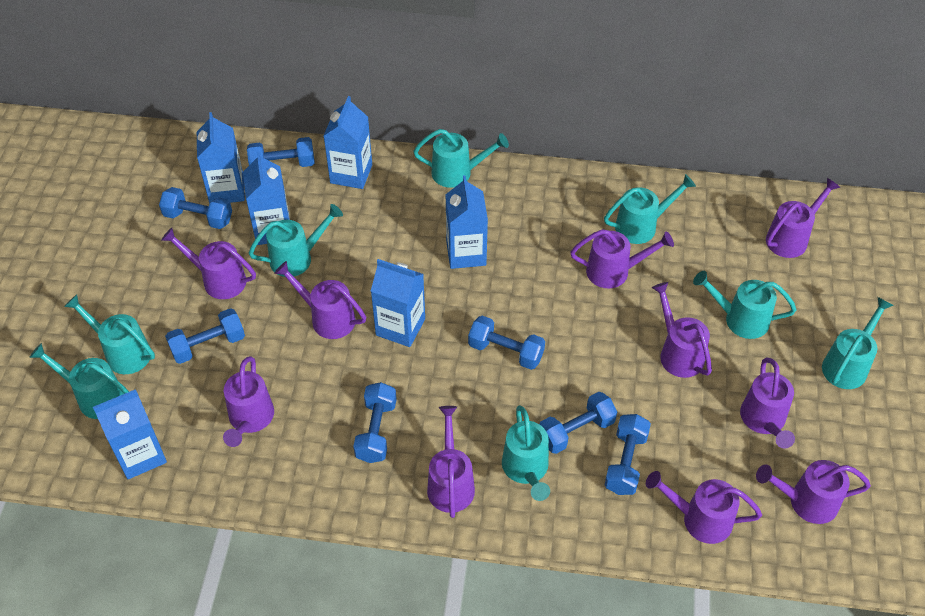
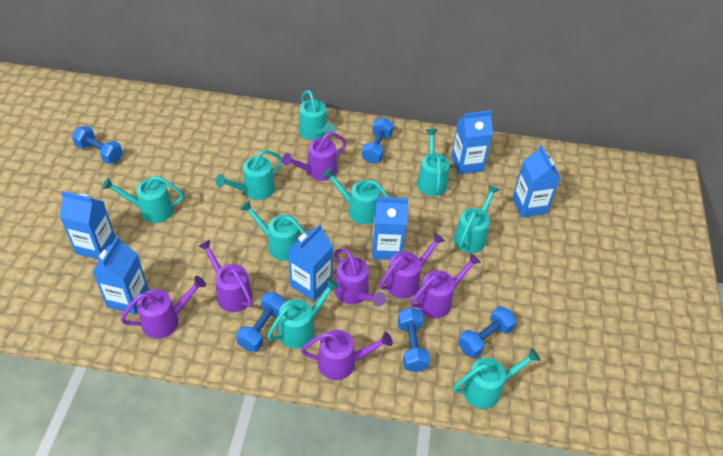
blue dumbbell: [159,187,232,229] [165,308,245,364] [247,137,315,167] [353,382,397,463] [468,316,545,370] [539,392,617,454] [605,414,651,495] = 7 -> [72,126,123,164] [236,292,286,352] [362,118,393,164] [398,308,430,372] [458,306,516,358] = 5
purple watering can: [161,228,256,299] [223,356,274,447] [274,261,366,339] [427,406,475,518] [570,229,674,288] [646,471,762,544] [652,282,712,378] [740,358,795,449] [756,460,871,524] [766,178,840,258] = 10 -> [121,276,206,339] [198,240,253,312] [282,132,347,181] [301,330,393,380] [334,249,386,307] [379,233,445,299] [411,253,481,318] = 7
turquoise watering can: [29,343,129,419] [64,294,155,374] [249,204,343,277] [413,129,509,188] [502,405,550,501] [604,174,696,244] [693,271,797,339] [822,297,894,389] = 8 -> [102,176,184,223] [216,150,282,200] [240,200,306,261] [267,278,339,349] [299,90,335,140] [322,168,389,224] [417,129,450,196] [453,184,500,253] [453,348,541,409] = 9

